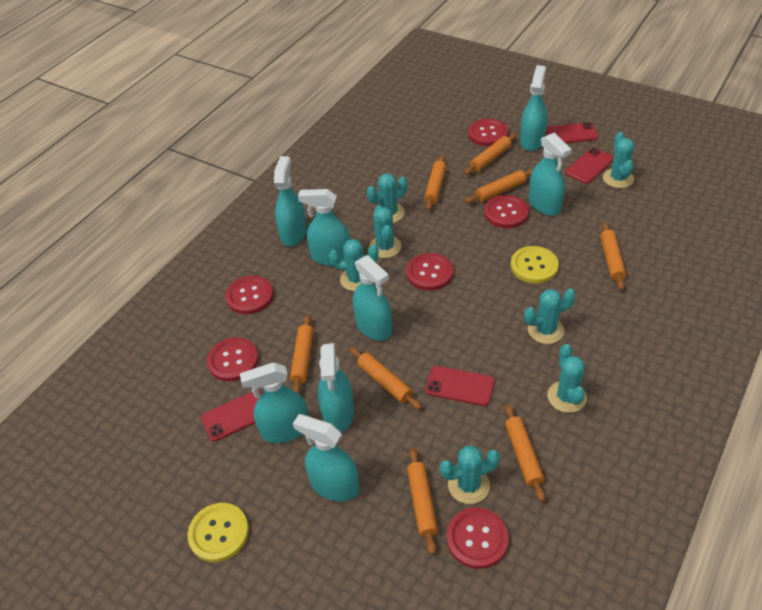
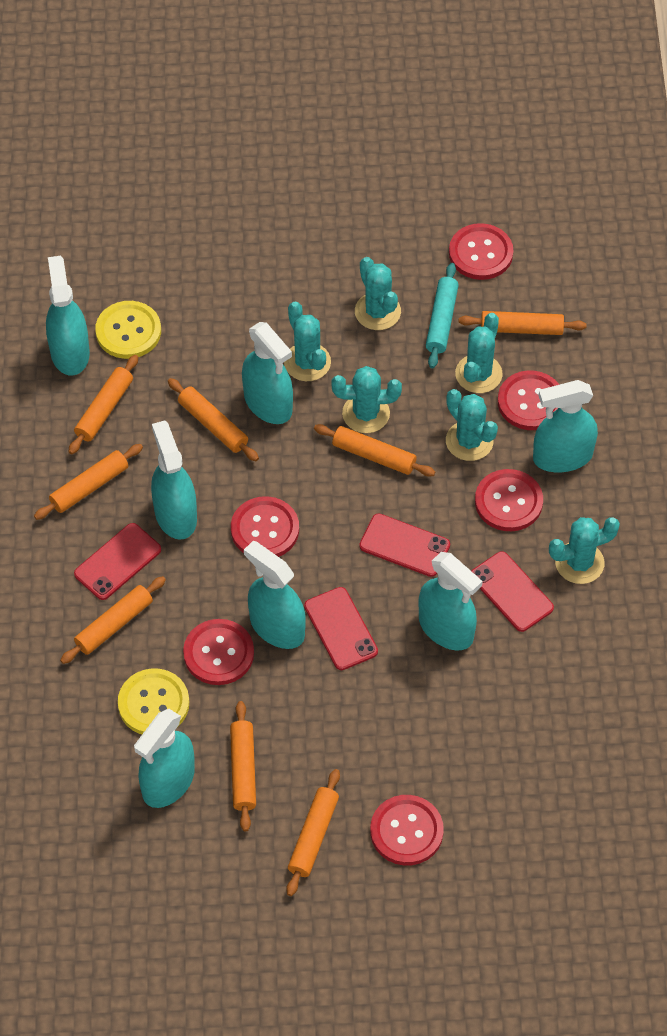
turquoise cactus: [329,239,379,291] [367,173,407,223] [369,205,401,258] [440,446,500,504] [524,289,576,344] [547,344,587,413] [603,132,634,188] = 7 -> [284,302,331,381] [331,366,402,433] [355,257,401,330] [446,389,498,461] [455,313,502,393] [549,517,620,584] = 6
turquoise rolling pin: none = 0 -> [426,263,459,368] = 1
turquoise spray bottle: [240,362,308,443] [274,156,307,246] [293,414,359,502] [298,189,351,266] [318,343,354,432] [353,255,392,341] [520,65,547,151] [529,133,572,216] = 8 -> [46,256,90,375] [134,709,195,808] [151,420,197,540] [242,322,293,424] [244,541,306,649] [419,552,483,650] [533,380,598,472] = 7

